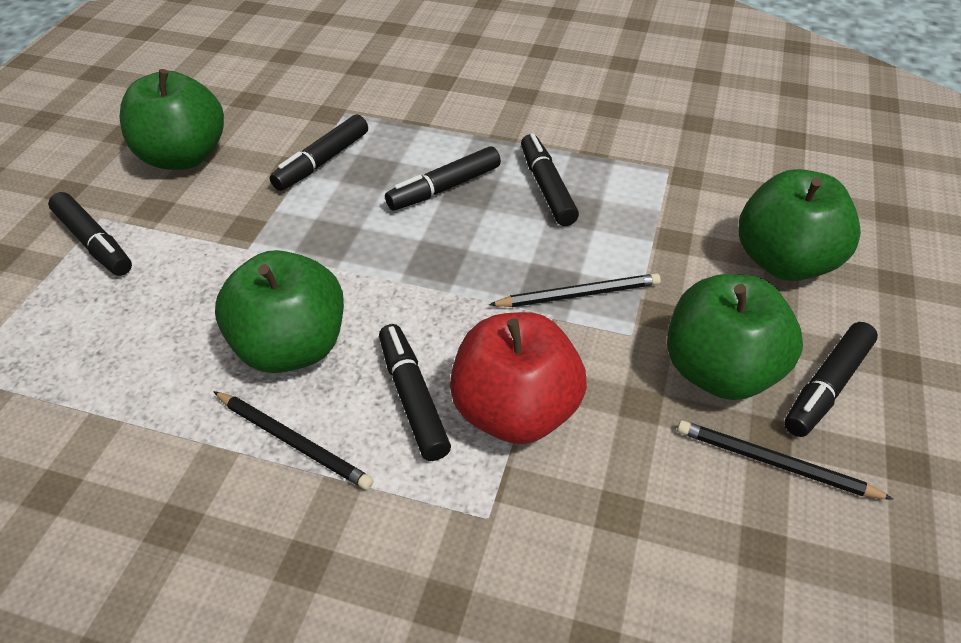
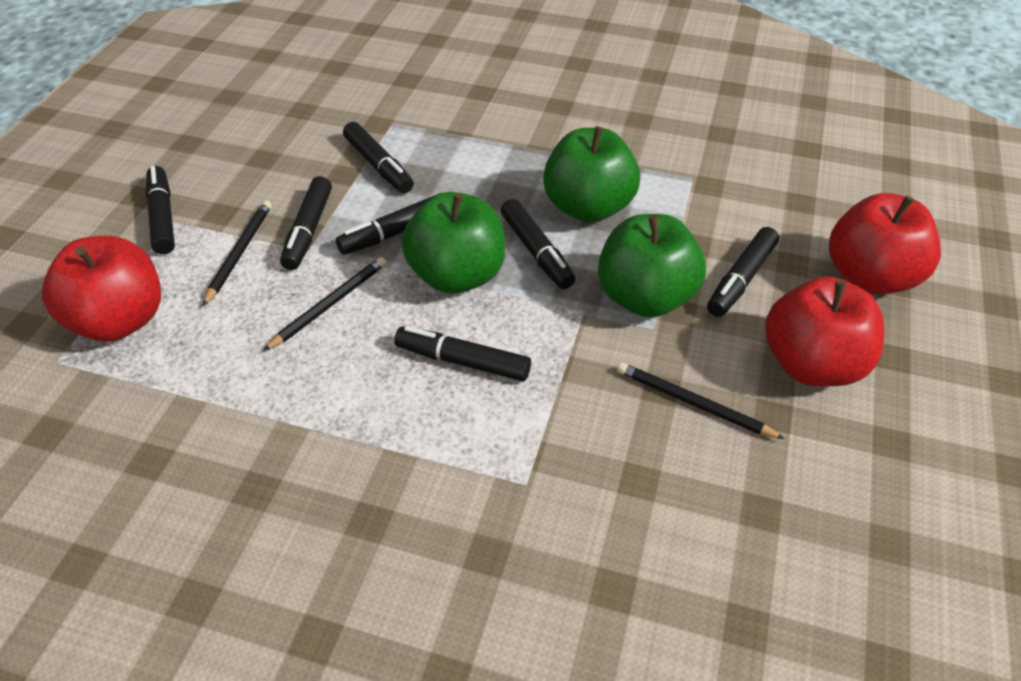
black marker: [48,192,132,276] [270,114,368,191] [379,324,451,461] [385,146,501,210] [521,134,579,226] [784,322,878,437] = 6 -> [146,166,175,254] [280,176,332,270] [336,193,440,255] [343,122,414,193] [394,326,531,381] [501,199,575,289] [707,227,779,317] = 7
green apple: [120,69,224,170] [215,250,344,373] [667,274,803,400] [739,169,861,281] = 4 -> [401,192,505,294] [543,126,640,223] [598,214,706,317] = 3
red apple: [450,312,587,444] = 1 -> [42,236,161,342] [765,276,885,386] [829,193,941,295] = 3

